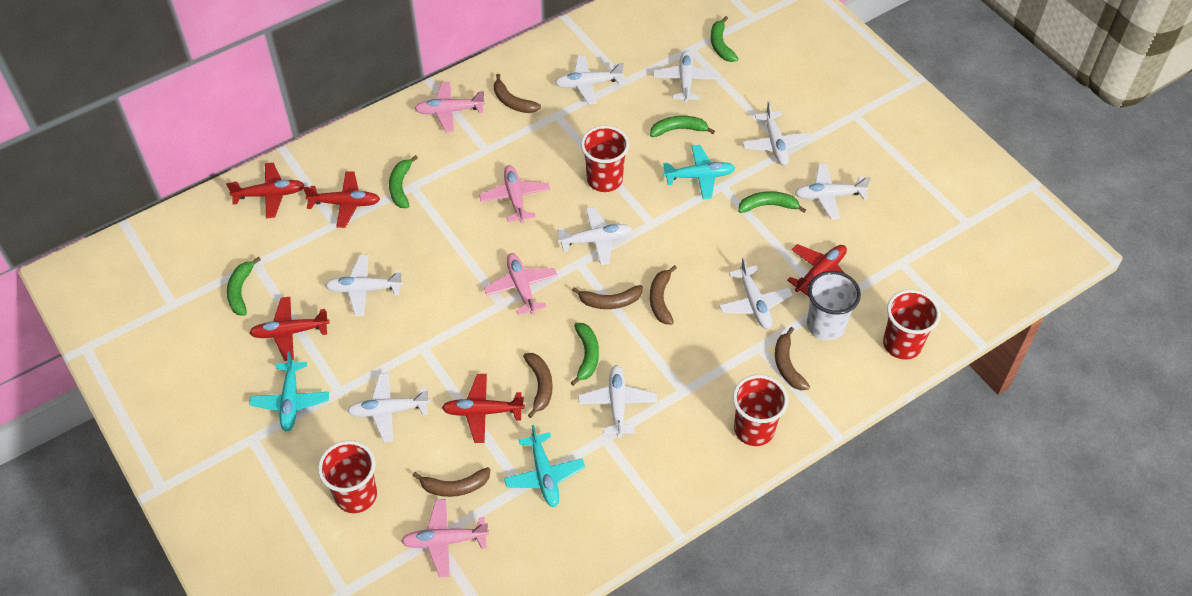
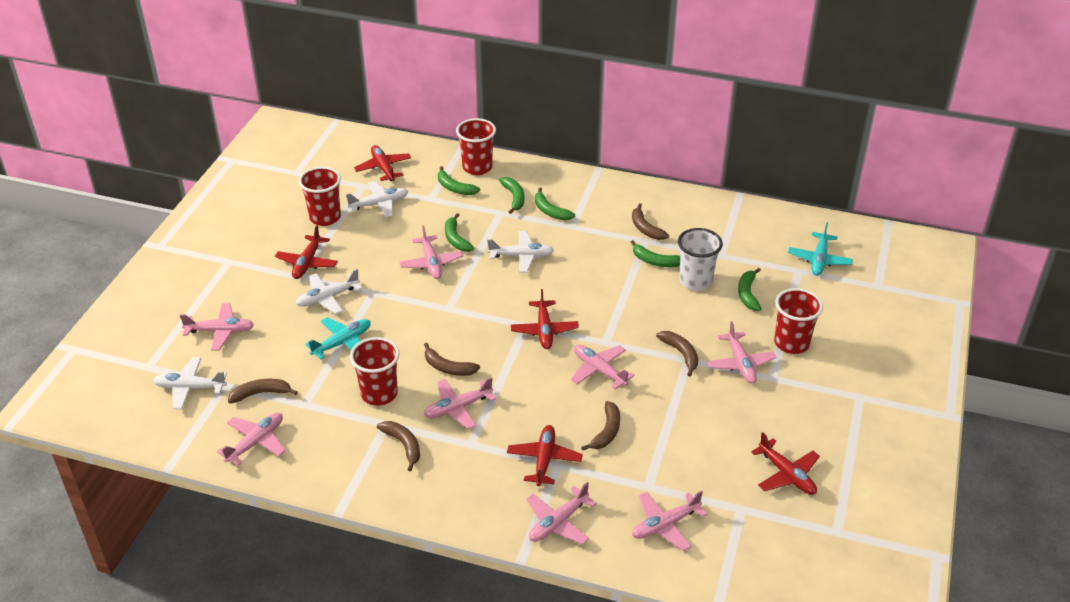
pink plane: [401,499,489,578] [414,81,485,132] [479,165,550,223] [484,253,558,315] = 4 -> [180,303,254,351] [217,413,286,466] [399,225,463,279] [424,377,496,429] [526,482,597,545] [571,345,635,390] [632,491,707,551] [707,321,777,384] = 8
turquoise plane: [249,351,329,432] [504,425,585,507] [663,145,735,200] = 3 -> [305,317,371,360] [788,223,853,276] = 2
white plane: [325,255,403,316] [347,373,430,442] [555,55,624,105] [558,207,632,265] [578,365,657,438] [653,50,719,103] [719,257,793,329] [742,101,811,165] [795,164,871,220] = 9 -> [153,357,227,409] [296,269,362,314] [346,181,408,218] [487,231,554,273] = 4

